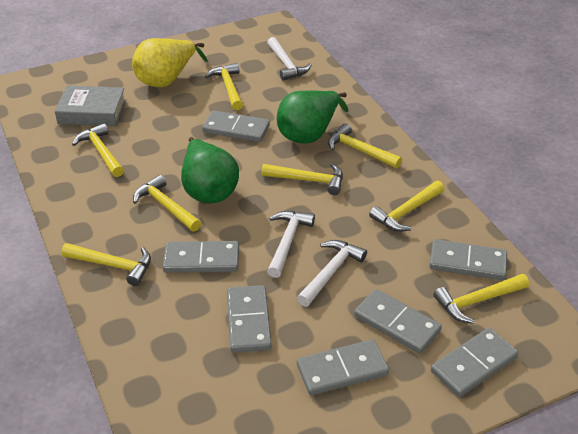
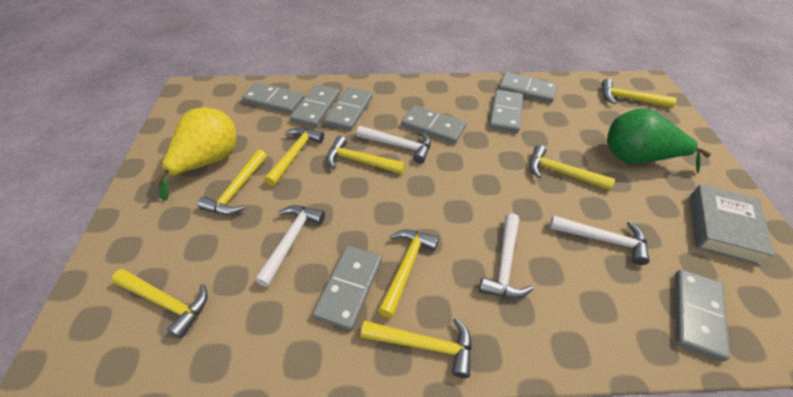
green pear: [181,137,239,203] [277,90,348,144] = 2 -> [607,108,711,173] = 1
grey domino: [163,241,239,273] [202,110,270,142] [227,285,272,353] [297,340,389,395] [354,289,442,354] [429,239,507,280] [431,328,518,397] = 7 -> [242,82,305,114] [290,84,340,127] [313,246,382,330] [325,87,373,131] [401,105,466,144] [489,90,523,133] [499,72,558,103] [675,269,730,361] = 8
white hammer: [267,37,311,81] [267,211,315,278] [297,240,367,307] = 3 -> [255,205,325,287] [356,126,431,163] [479,213,533,298] [549,215,650,265] = 4

